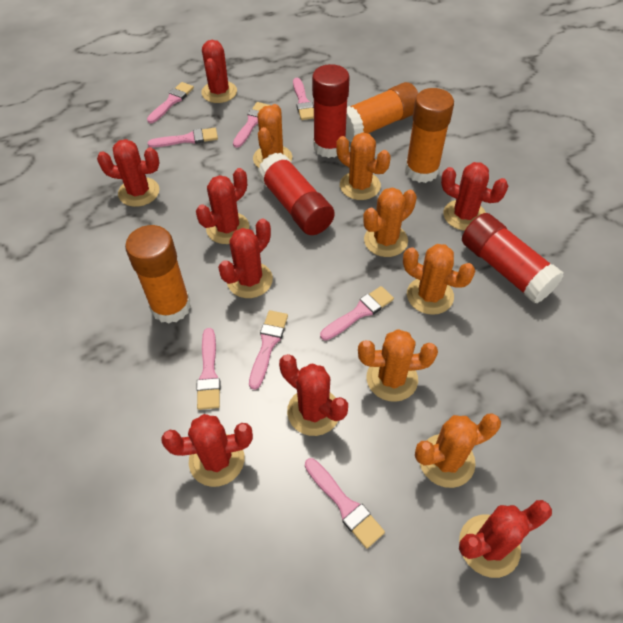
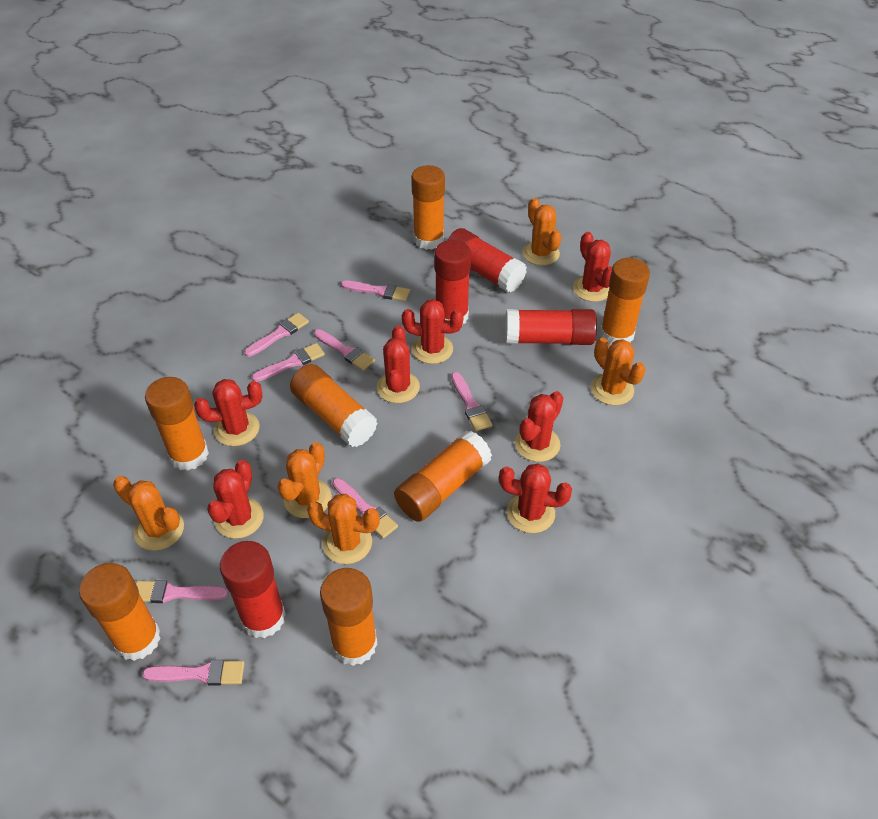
orange cactus: [253,104,292,168] [336,132,391,200] [358,329,438,402] [363,187,417,257] [403,244,475,315] [415,414,501,488] = 6 -> [113,476,184,551] [277,442,332,518] [307,494,380,564] [522,198,562,265] [591,337,646,406] = 5
orange glue stick: [125,225,191,324] [346,82,418,142] [405,88,454,183] = 3 -> [79,563,161,661] [145,377,209,471] [290,364,378,447] [320,568,378,666] [394,430,492,522] [411,165,445,250] [600,258,650,345] = 7
red cactus: [97,139,160,207] [161,414,253,487] [196,168,249,244] [201,40,237,103] [218,219,273,298] [279,354,348,436] [441,162,508,231] [459,500,552,578] = 8 -> [194,379,263,446] [207,460,264,539] [377,326,420,403] [402,299,464,364] [499,463,572,533] [515,391,563,462] [573,232,612,302] = 7
red glue stick: [258,152,335,235] [312,64,350,158] [462,213,564,303] = 3 -> [220,541,286,638] [434,240,471,325] [448,228,527,293] [505,309,597,345] = 4

